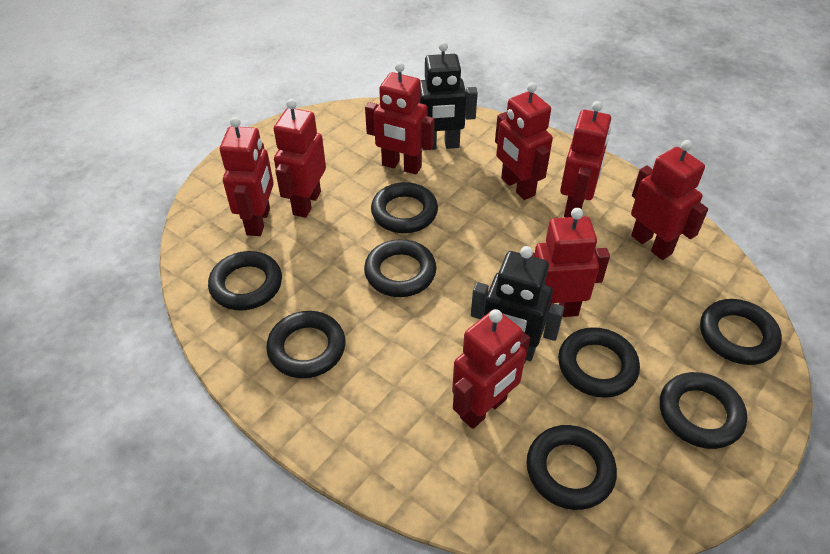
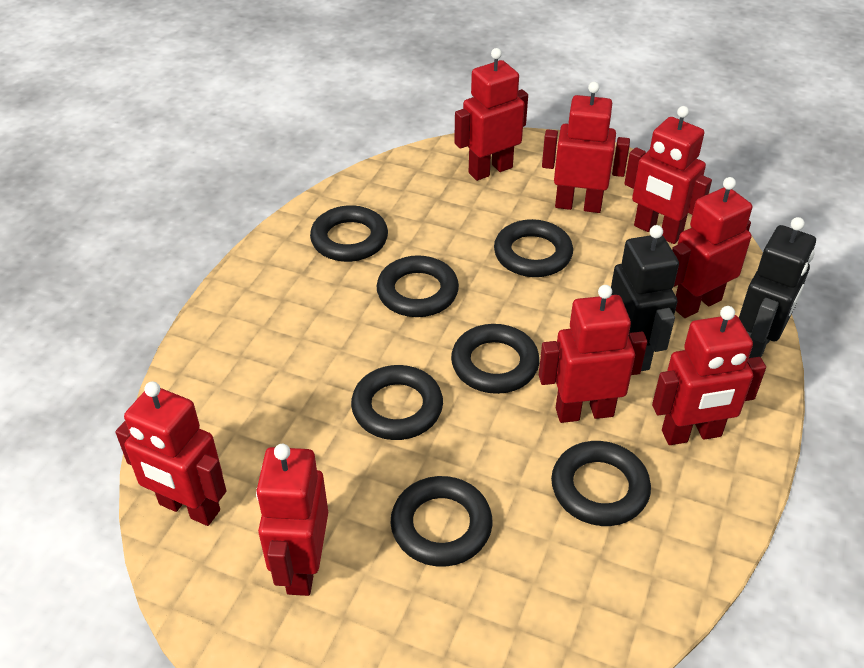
black ring: [208,251,282,310] [266,311,346,378] [364,239,437,297] [371,182,438,233] [527,425,617,510] [558,327,640,398] [660,372,747,449] [700,299,782,365] = 8 -> [310,205,388,262] [351,365,443,440] [377,255,459,317] [391,476,492,567] [451,324,540,394] [494,219,573,277] [551,441,651,526] = 7

